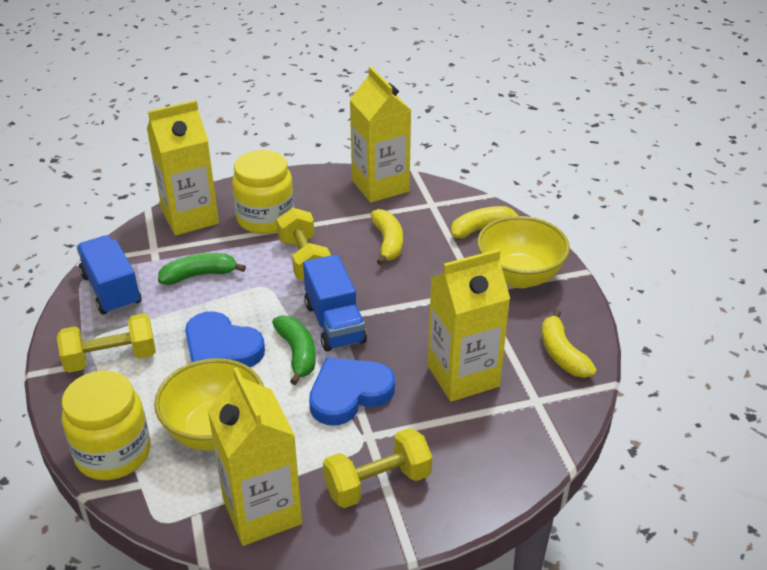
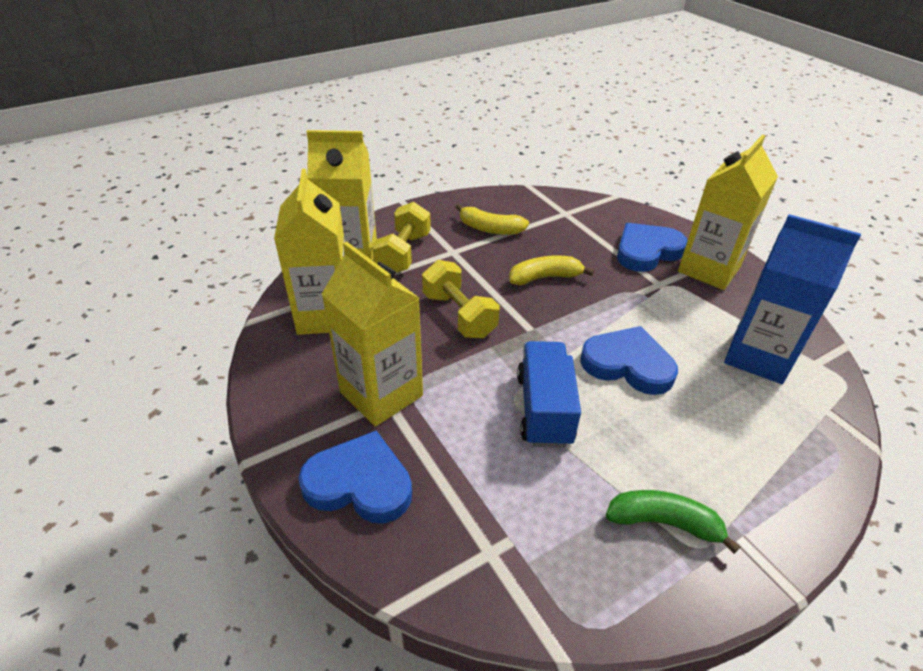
blue carton: none = 0 -> [724,214,861,384] = 1
blue heart: [185,311,265,367] [309,357,395,425] = 2 -> [298,431,412,523] [580,326,678,395] [617,223,688,272] = 3
blue truck: [76,235,141,314] [303,254,367,351] = 2 -> [517,341,581,448] = 1
green banana: [158,253,246,285] [272,316,316,385] = 2 -> [606,490,741,554] = 1
yellow banana: [371,209,403,265] [451,206,526,239] [542,309,597,378] = 3 -> [456,204,529,235] [509,255,594,285] = 2
yellow bowl: [154,358,264,451] [477,216,570,288] = 2 -> none = 0
yellow dumbbell: [57,313,156,373] [277,208,331,280] [323,428,432,508] = 3 -> [372,202,431,273] [422,260,500,338] = 2
yellow jar: [62,371,151,480] [232,150,294,234] = 2 -> none = 0

